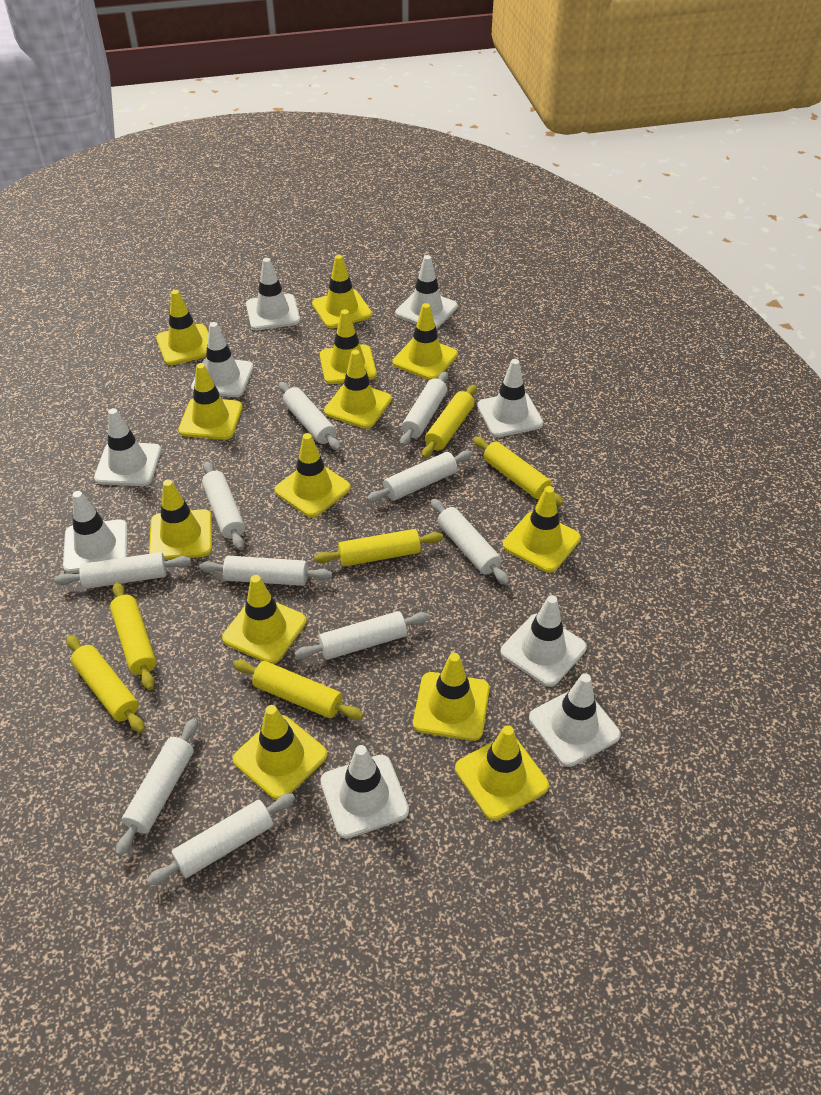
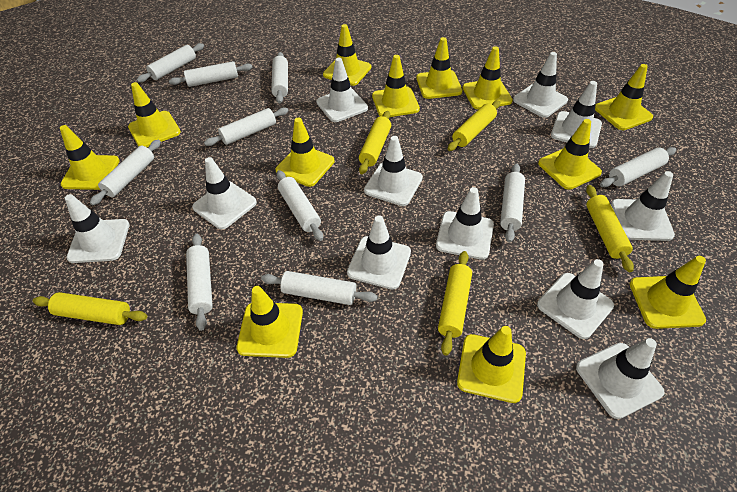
white traffic cone: [63,491,128,573] [94,408,161,486] [191,322,254,397] [246,258,300,330] [320,745,409,839] [395,255,458,329] [477,359,543,437] [500,595,587,687] [529,673,621,767] = 9 -> [65,194,130,263] [192,157,257,229] [316,58,368,122] [347,216,411,289] [364,136,423,206] [436,187,494,260] [513,52,568,118] [537,259,614,339] [551,81,602,148] [576,338,665,419] [611,171,675,241] = 11
yellow rolling pin: [66,635,145,733] [110,582,156,690] [233,660,363,720] [314,529,443,567] [422,385,477,459] [473,437,564,505] = 6 -> [33,292,147,325] [359,111,391,174] [438,251,472,356] [448,101,500,151] [586,185,634,272] = 5
yellow traffic cone: [149,479,212,560] [156,290,209,365] [178,363,242,440] [222,575,307,664] [233,705,327,800] [275,433,351,518] [312,255,372,328] [320,309,377,384] [324,350,392,429] [393,303,458,380] [413,653,490,741] [455,725,549,821] [503,486,581,573] = 13 -> [60,125,120,190] [128,82,181,147] [237,286,303,358] [276,118,335,187] [323,24,371,86] [372,55,420,117] [416,37,462,99] [457,326,526,403] [463,46,513,109] [538,119,602,190] [595,64,653,130] [629,256,706,329] = 12

